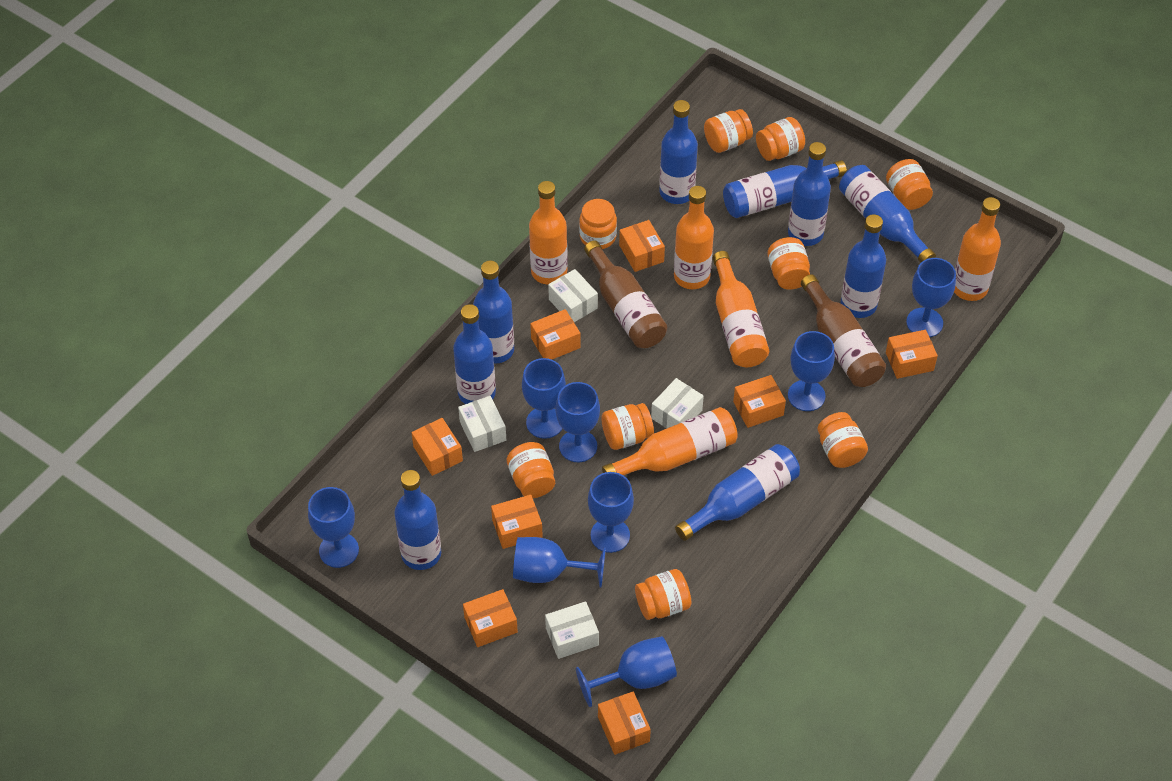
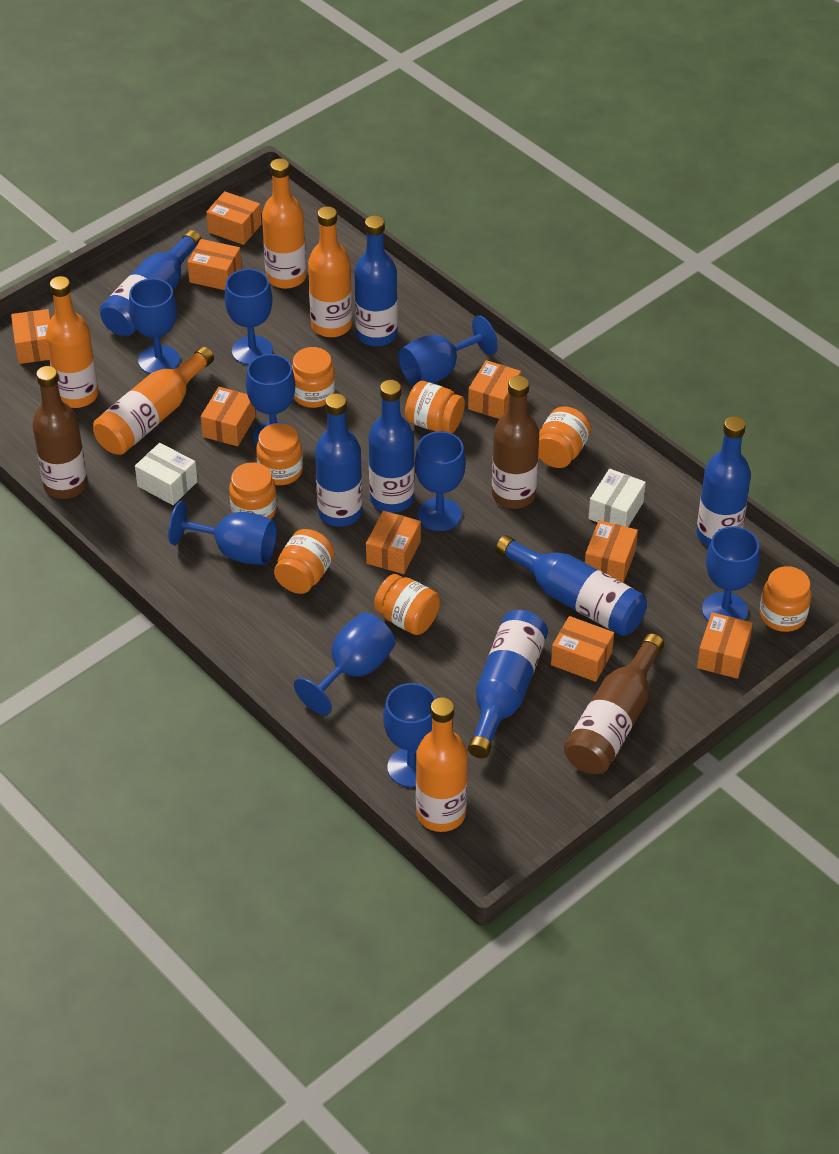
blue bottle: [394,470,441,570] [453,304,496,404] [473,261,514,364] [659,100,698,204] [675,444,800,541] [723,160,847,218] [788,142,831,246] [839,165,936,262] [840,214,886,318] = 9 -> [100,230,202,336] [315,394,363,527] [354,215,398,346] [368,380,415,513] [468,610,548,758] [496,535,647,636] [696,416,751,547] = 7
blue goblet: [308,487,359,568] [513,537,606,588] [522,358,566,439] [556,382,600,462] [576,636,677,707] [588,472,634,553] [788,331,835,411] [906,258,956,337] = 8 -> [129,278,180,374] [168,501,277,565] [224,269,273,365] [246,354,295,446] [294,613,395,715] [383,683,436,788] [398,316,498,387] [415,431,466,531] [702,526,760,621] = 9
brown bottle: [584,240,667,348] [801,274,886,387] = 2 -> [32,366,87,499] [492,376,539,509] [564,633,664,774] = 3
orange box: [411,418,463,476] [463,589,518,647] [491,495,543,549] [530,309,581,360] [598,691,651,755] [619,220,665,272] [733,375,786,428] [886,330,938,379] = 8 -> [11,309,50,364] [187,239,242,290] [201,387,256,446] [206,191,262,245] [366,511,421,574] [468,360,521,419] [551,616,614,682] [585,520,638,583] [697,612,753,679] = 9
orange jar: [507,442,555,498] [579,199,617,249] [601,403,654,450] [635,569,691,620] [704,109,753,153] [756,117,805,161] [767,237,810,290] [817,412,868,468] [886,159,933,210] = 9 -> [229,462,277,519] [256,423,303,485] [274,529,334,594] [292,347,336,408] [374,574,440,635] [405,381,465,433] [538,407,591,468] [760,566,811,632] = 8
white box: [458,396,506,452] [545,601,599,659] [548,269,598,322] [651,378,704,429] = 4 -> [135,443,198,505] [588,469,646,527] = 2

